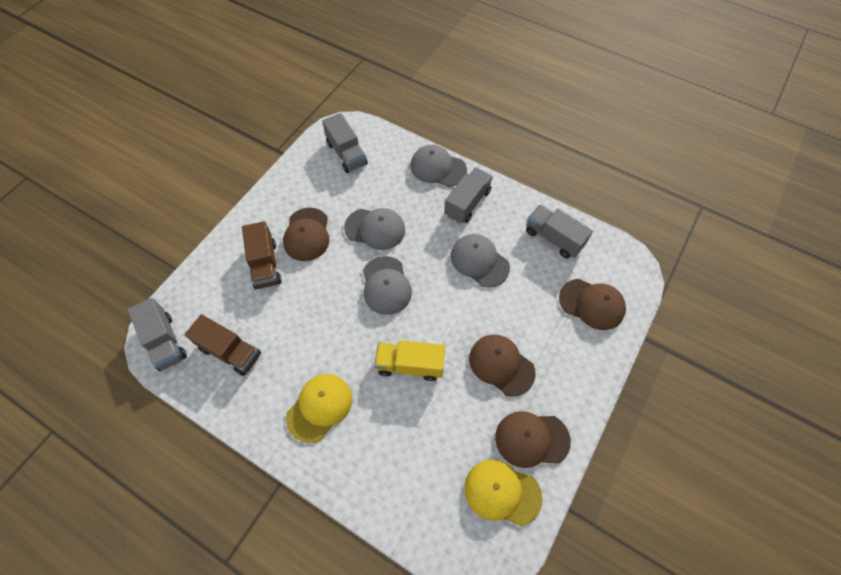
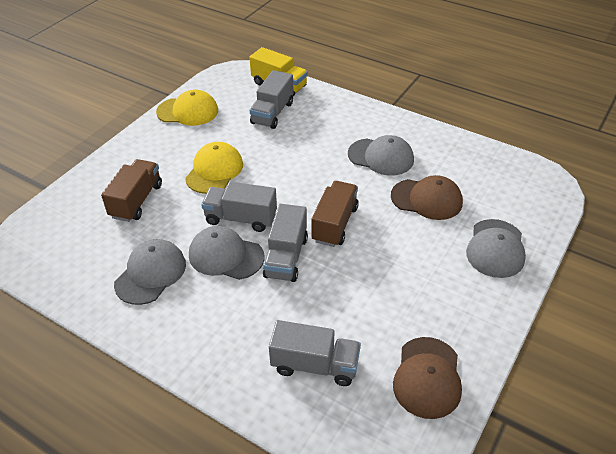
brown cap: [283,208,330,261] [469,334,535,397] [495,411,571,468] [559,279,626,330] = 4 -> [391,175,463,220] [393,337,462,419] = 2

